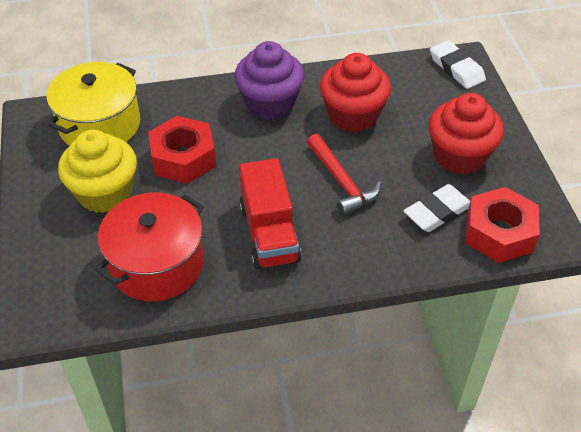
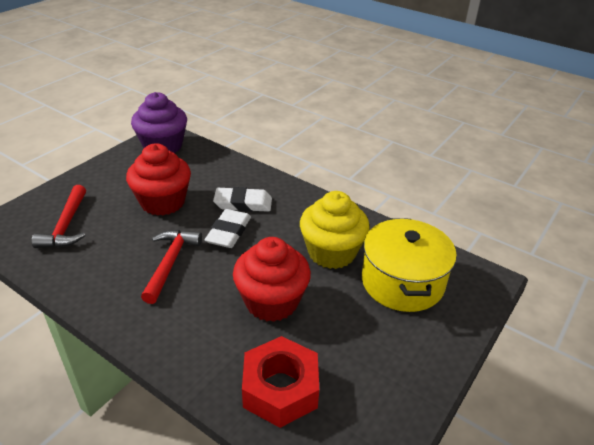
red hammer: [307,134,381,216] = 1 -> [32,185,86,248] [141,230,202,304] = 2
red nut: [148,116,216,184] [465,187,540,263] = 2 -> [242,336,319,428] = 1
red pot: [95,193,204,301] = 1 -> none = 0
red truck: [239,158,302,269] = 1 -> none = 0

